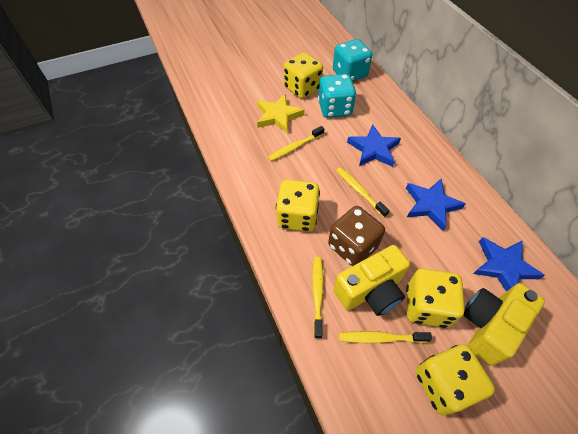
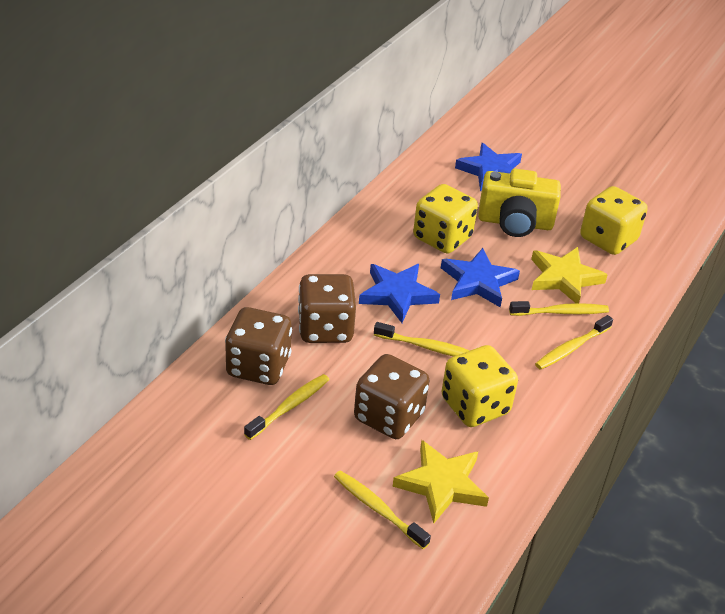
brown dice: [328,206,385,266] = 1 -> [225,307,292,385] [298,274,356,343] [354,354,430,439] = 3
turquoise dice: [318,74,356,118] [333,39,372,82] = 2 -> none = 0
yellow camera: [333,245,410,316] [463,283,545,366] = 2 -> [478,169,561,237] = 1
yellow dice: [276,180,320,232] [284,52,323,99] [406,268,465,328] [416,344,495,416] = 4 -> [413,184,478,254] [441,345,518,427] [580,186,648,255] = 3
yellow star: [257,94,304,134] = 1 -> [392,440,489,523] [531,247,608,303] = 2
yellow toothbrush: [268,126,324,162] [312,257,324,339] [336,167,390,217] [339,331,432,343] = 4 -> [244,374,329,440] [334,470,431,549] [374,322,470,357] [509,301,609,316] [535,315,613,370] = 5

